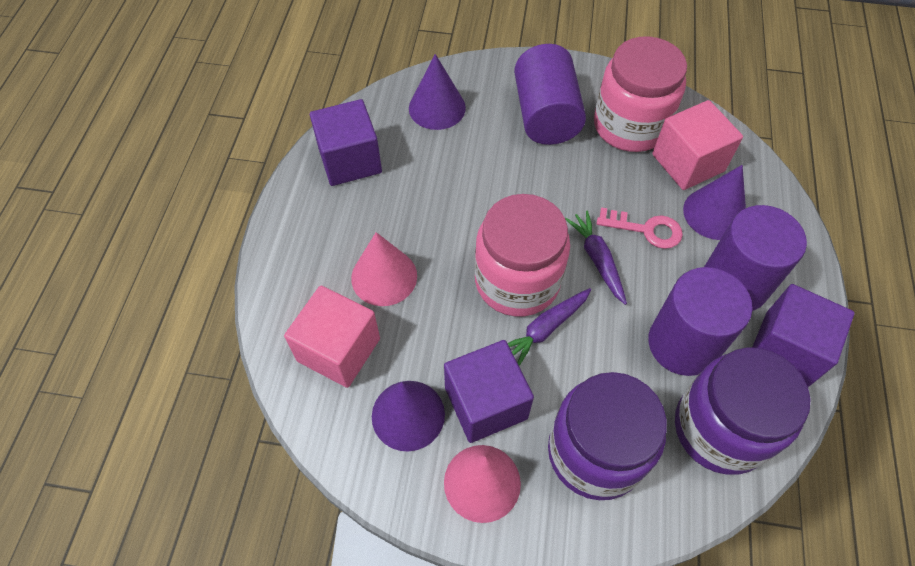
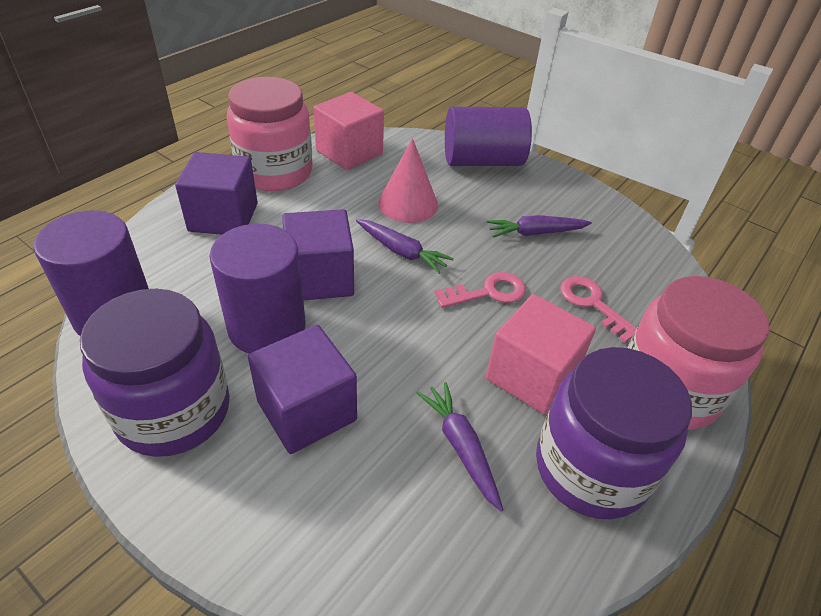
pink cone: [351,232,417,306] [444,445,521,523] = 2 -> [378,138,438,223] = 1
pink key: [597,207,683,249] = 1 -> [435,272,526,308] [560,276,636,343] = 2
purple carrot: [507,288,591,366] [565,211,627,305] = 2 -> [356,219,454,274] [417,382,503,512] [487,215,592,238] = 3
purple cone: [372,381,445,452] [409,54,466,130] [683,165,746,240] = 3 -> none = 0

